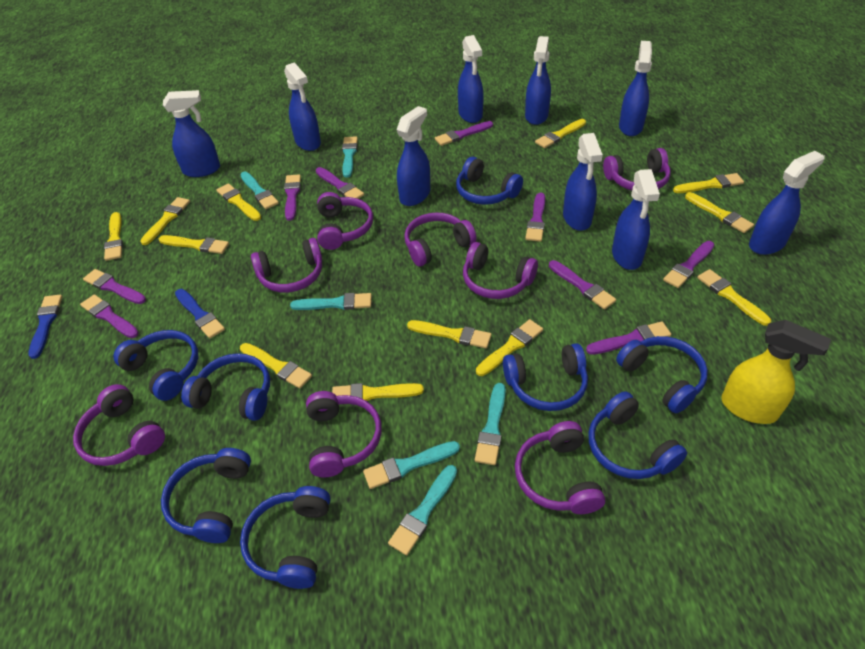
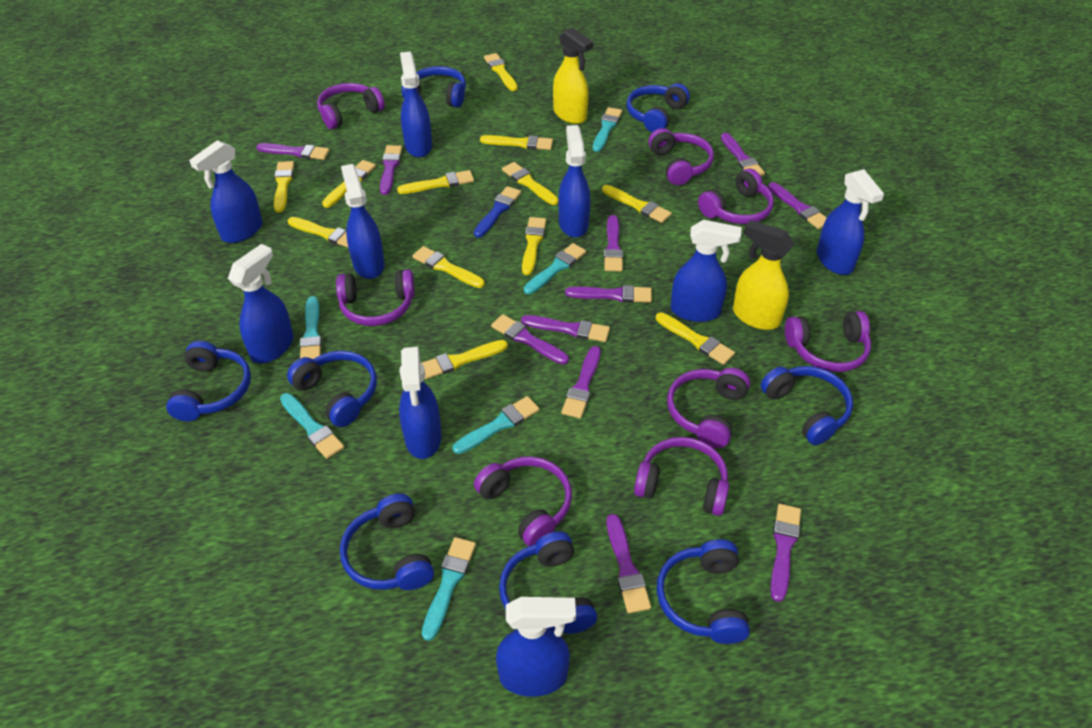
blue brush: [28,295,63,359] [175,289,225,339] = 2 -> [474,186,521,237] = 1
purple brush: [80,294,139,338] [83,269,146,304] [284,174,301,221] [316,167,364,199] [435,121,493,146] [525,193,545,242] [549,260,616,309] [586,321,671,355] [663,241,715,288] = 9 -> [256,143,330,160] [380,145,402,195] [491,314,569,364] [521,315,610,342] [561,346,601,419] [565,285,652,303] [604,215,623,272] [607,514,651,613] [721,133,765,176] [768,182,827,229] [770,504,801,602] = 11
yellow spray bottle: [721,320,831,424] = 1 -> [553,27,593,124] [733,220,794,330] = 2

